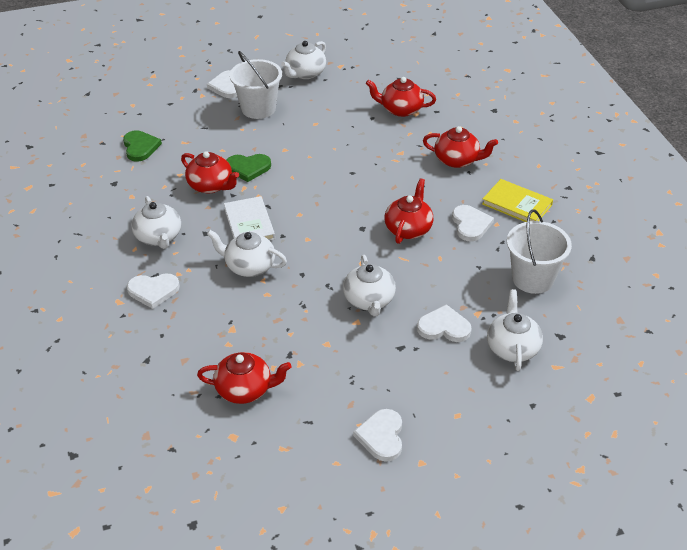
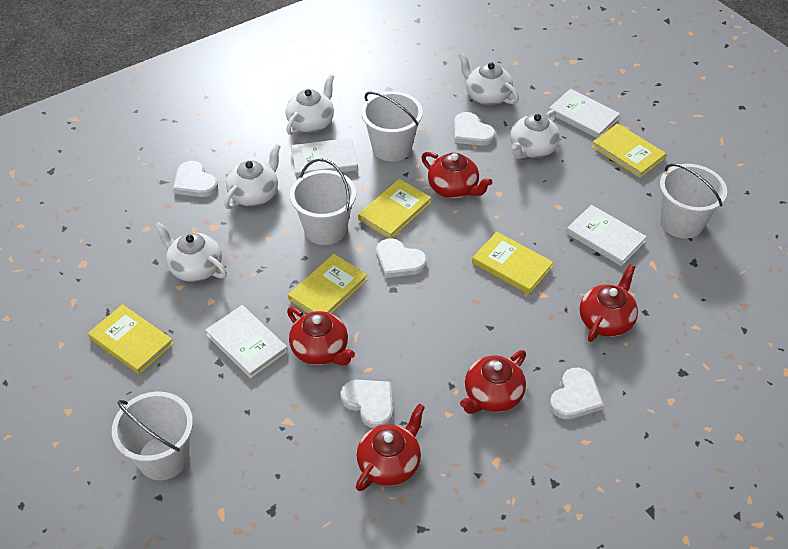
green heart: [123,130,162,162] [227,154,271,182] = 2 -> none = 0
white book: [224,196,275,241] = 1 -> [205,305,288,378] [291,138,358,178] [549,89,620,138] [566,205,647,266] = 4
white bucket: [229,51,282,119] [507,209,572,294] = 2 -> [112,391,193,480] [290,158,356,245] [361,91,423,162] [660,163,727,238] = 4
yellow book: [482,179,553,222] = 1 -> [88,304,174,375] [288,254,367,314] [358,179,431,239] [472,232,553,294] [592,123,666,178] = 5

